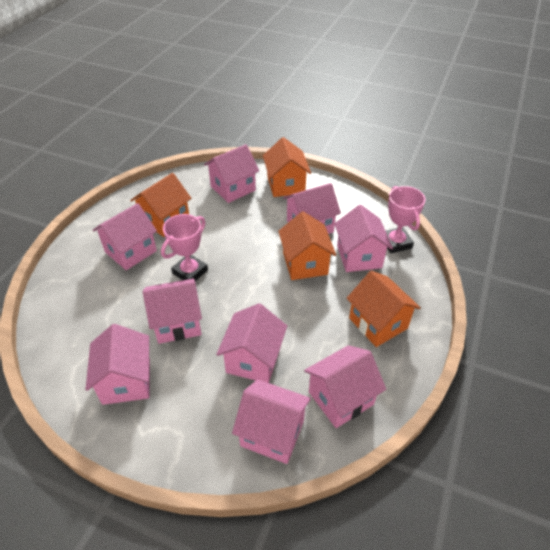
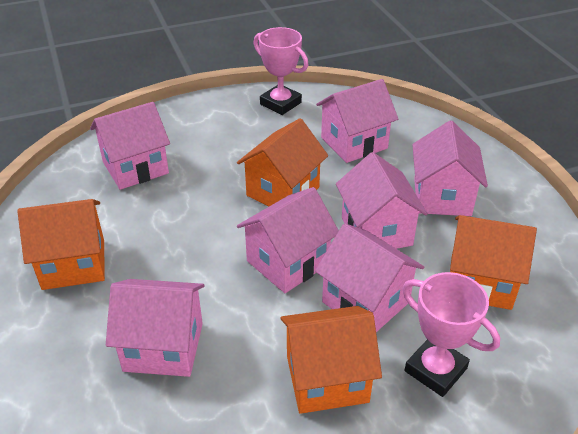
pink house: [85,324,150,405] [93,203,157,270] [143,278,202,344] [204,144,259,203] [216,303,287,383] [232,379,311,464] [283,183,341,234] [304,345,386,428] [334,205,393,272] = 9 -> [90,102,170,190] [106,279,204,377] [237,187,339,293] [315,223,424,332] [316,79,398,163] [336,152,428,249] [412,121,488,216] = 7

